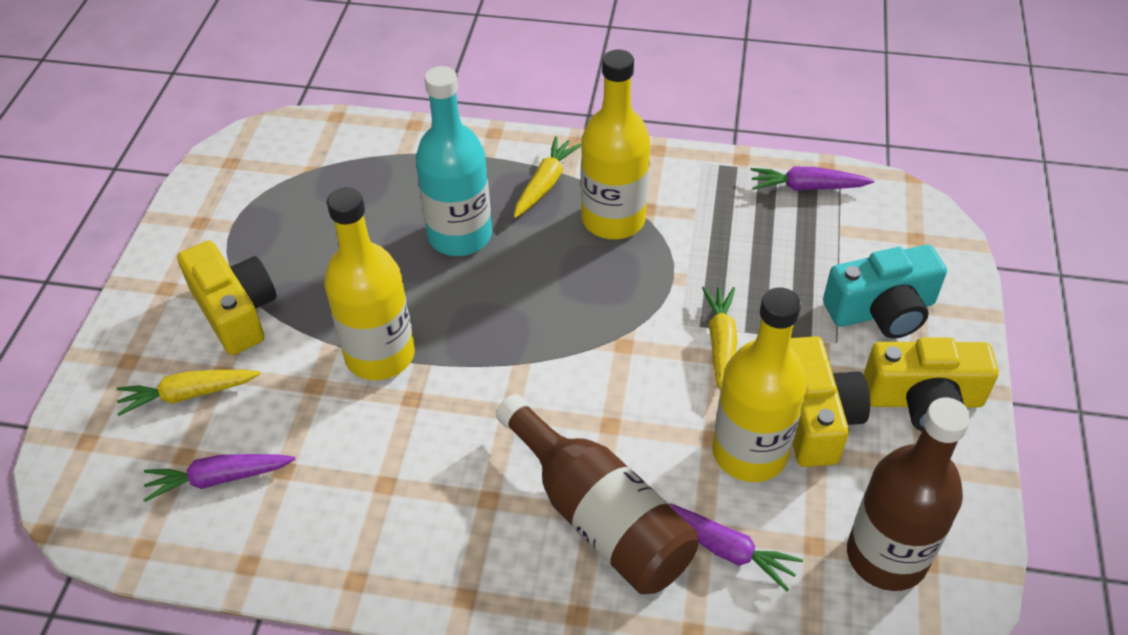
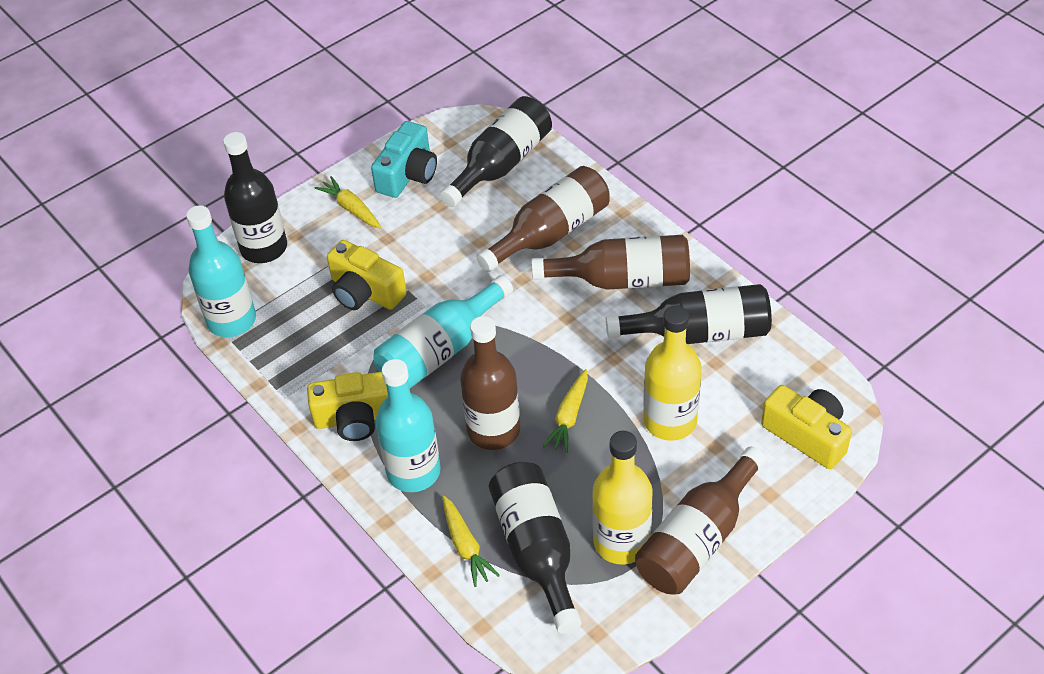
black bottle: none = 0 -> [223,132,287,263] [440,96,552,207] [489,462,581,634] [606,284,772,344] = 4
brown bottle: [496,394,698,594] [847,397,971,591] = 2 -> [460,316,520,450] [476,166,610,272] [531,235,690,290] [635,447,766,594] = 4
purple carrot: [143,454,295,502] [668,503,803,591] [750,167,874,191] = 3 -> none = 0
turquoise bottle: [416,66,492,256] = 1 -> [186,205,256,337] [373,275,513,389] [375,359,441,492] = 3
yellow bottle: [324,187,415,380] [581,50,650,239] [712,287,807,482] = 3 -> [592,431,653,565] [643,306,701,441] = 2

